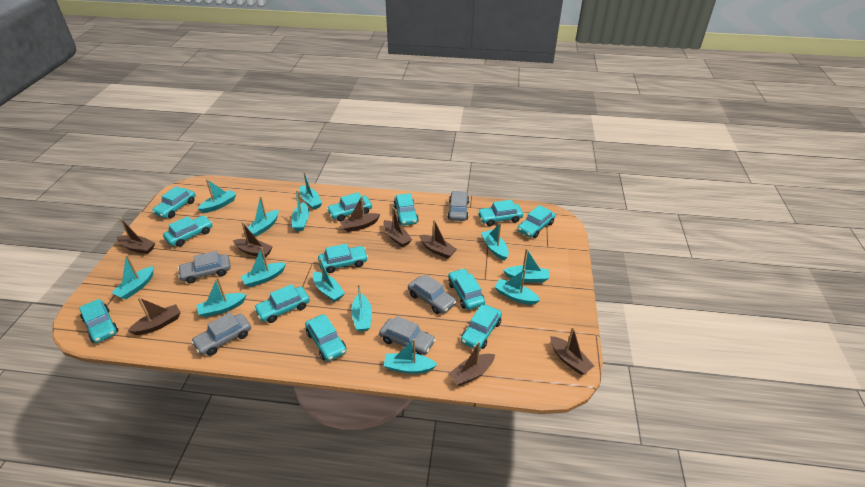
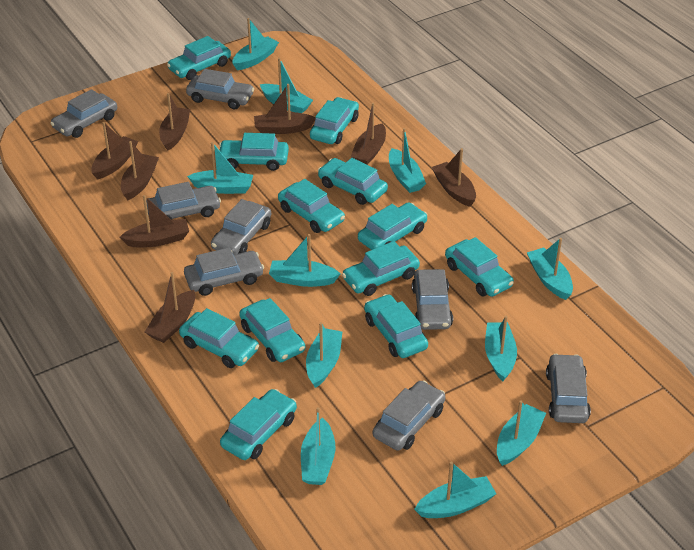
grey car: [178,251,231,283] [191,312,251,356] [379,316,436,355] [408,274,456,314] [448,191,469,221] = 5 -> [50,89,117,138] [146,182,221,220] [184,248,264,296] [186,69,254,109] [211,199,271,255] [373,380,445,451] [412,269,453,330] [546,354,591,423] = 8
turquoise boat: [112,255,154,300] [196,277,247,317] [198,179,236,213] [241,247,286,287] [247,196,279,237] [292,190,309,231] [300,171,322,210] [313,259,345,302] [351,284,372,332] [384,339,438,374] [481,223,509,261] [494,269,540,305] [503,248,549,283] = 13 -> [187,142,253,194] [232,18,279,70] [260,58,313,113] [269,234,341,287] [301,407,335,485] [306,322,342,388] [389,128,426,193] [414,461,496,518] [485,316,517,381] [497,400,546,466] [527,238,573,300] = 11

